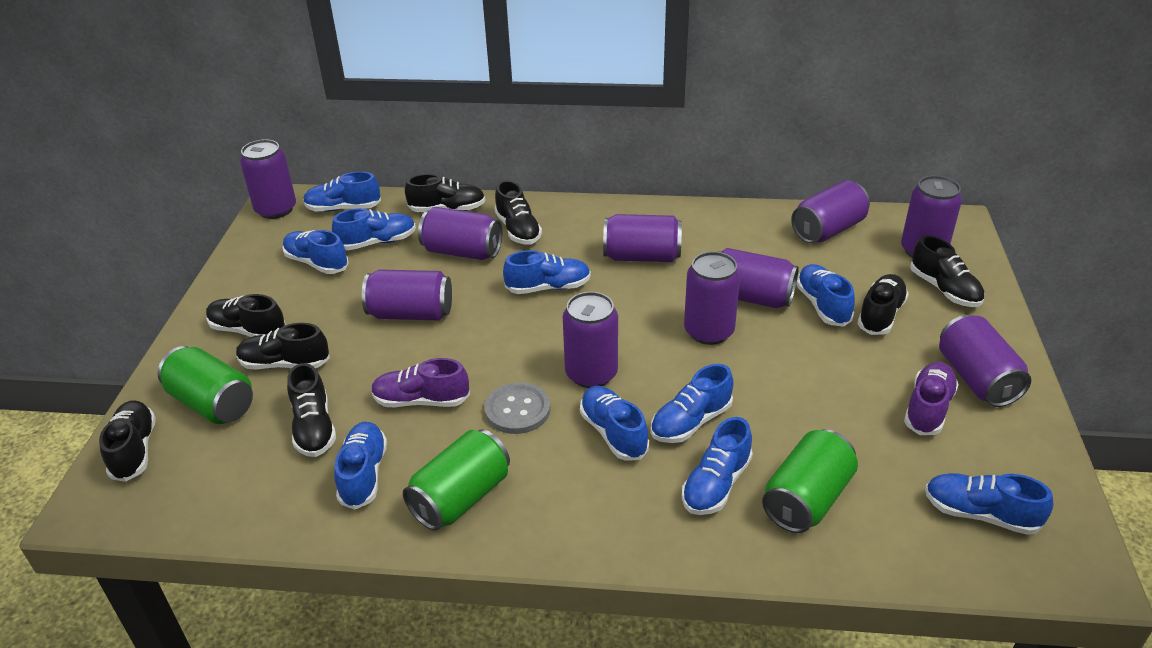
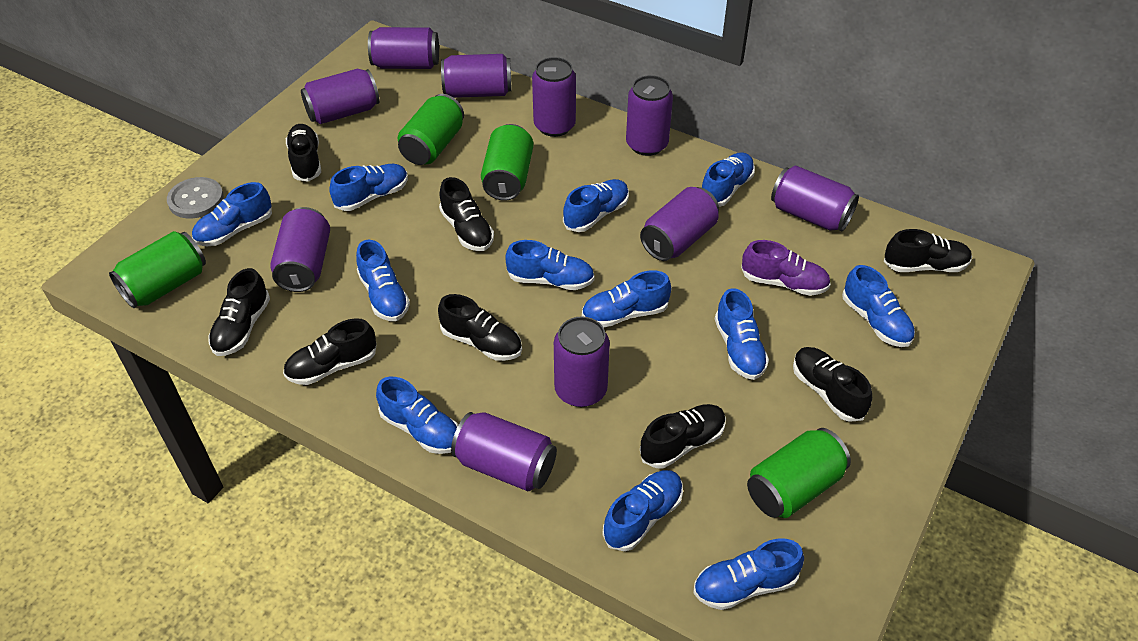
blue shoe: [282,230,349,274] [303,171,381,212] [332,208,416,250] [334,422,387,510] [503,250,591,294] [580,386,649,461] [650,364,734,443] [682,417,753,515] [796,264,855,327] [925,473,1053,535] = 10 -> [192,182,272,246] [329,164,408,211] [356,240,410,321] [376,377,458,454] [505,240,594,290] [563,179,629,232] [582,270,671,328] [602,470,683,551] [693,538,804,610] [702,152,755,207] [715,288,769,380] [842,265,915,347] = 12
green can: [157,346,253,424] [403,429,510,531] [762,429,858,533] = 3 -> [109,231,206,308] [398,94,464,165] [481,124,534,201] [747,428,851,518] = 4
purple shoe: [371,358,470,407] [904,362,959,435] = 2 -> [741,240,831,296] = 1

